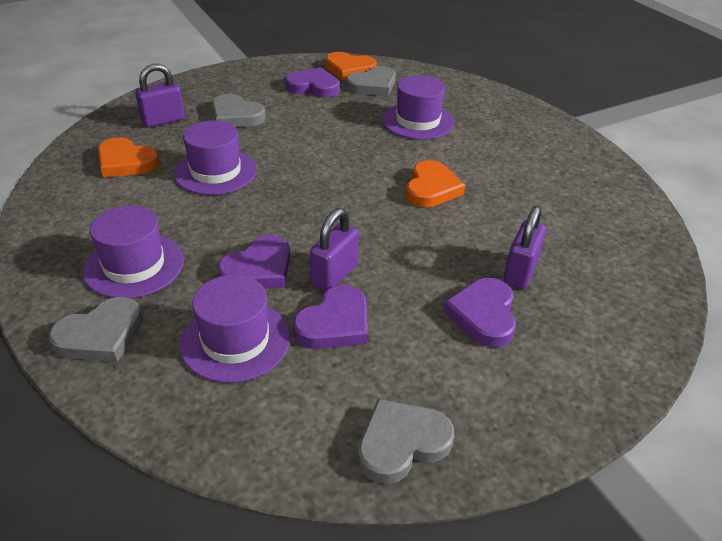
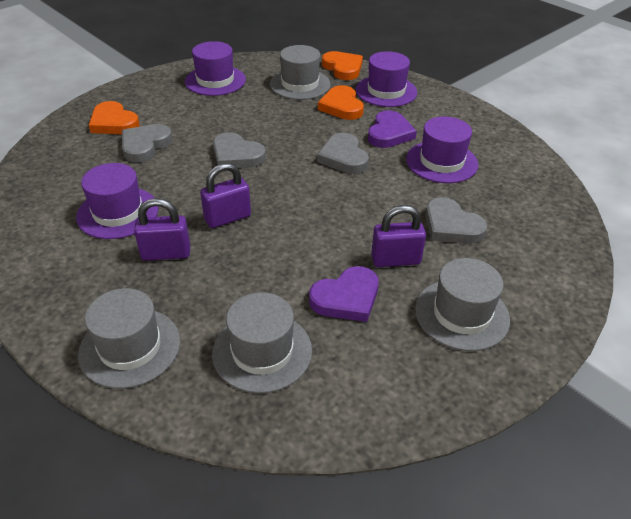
grey hat: none = 0 -> [78,288,180,389] [212,292,312,393] [270,45,331,100] [415,258,510,351] = 4
purple heart: [218,235,290,289] [285,67,339,98] [293,285,367,349] [443,278,516,347] = 4 -> [309,266,379,322] [368,110,417,148] = 2

